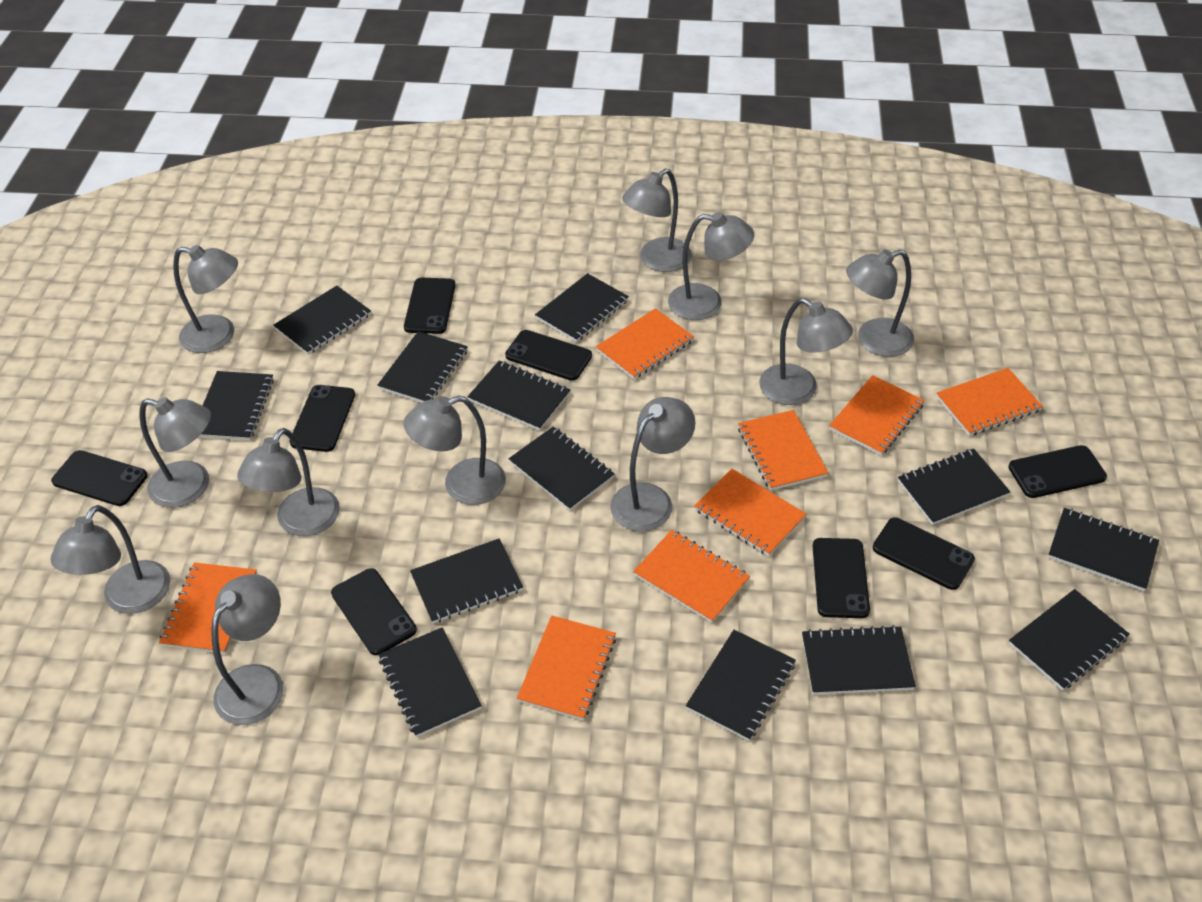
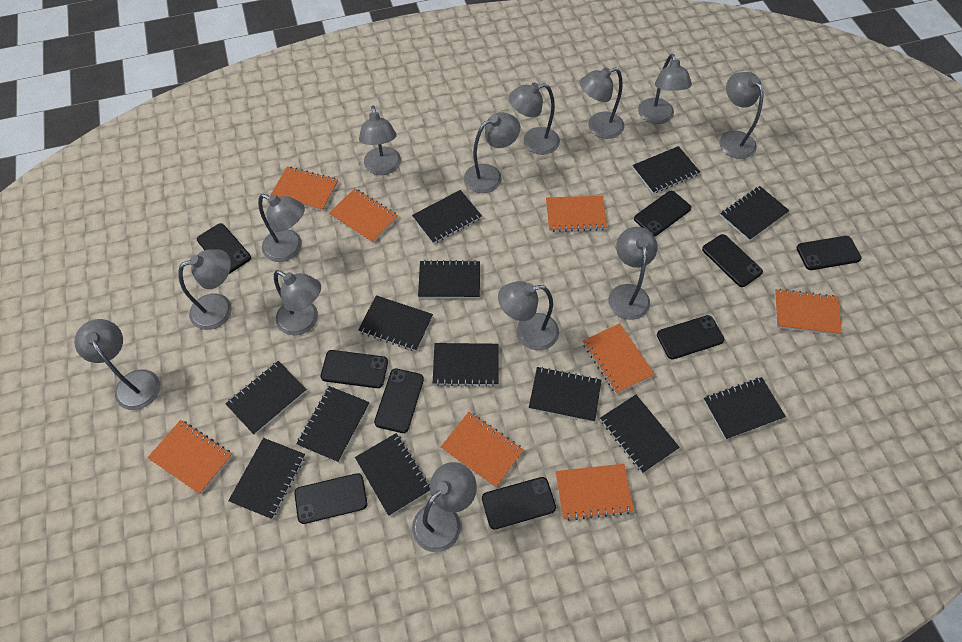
black phone: [51,450,147,506] [289,385,355,452] [331,568,417,655] [404,278,456,334] [505,330,592,381] [813,538,870,618] [873,517,975,590] [1008,445,1107,498] = 8 -> [197,223,251,274] [295,473,367,524] [321,350,388,388] [374,369,424,433] [482,477,556,529] [634,191,691,236] [657,315,724,359] [702,234,763,287] [797,236,861,270] = 9
grey lamp: [50,505,170,614] [139,397,211,508] [173,245,238,353] [211,574,283,725] [237,428,340,536] [403,396,506,505] [610,397,695,531] [622,168,692,272] [668,212,754,320] [759,298,853,405] [846,249,914,357] = 11 -> [74,319,160,410] [178,249,232,330] [258,194,305,262] [274,270,321,335] [359,105,401,175] [412,462,477,552] [464,112,520,193] [498,281,559,350] [508,83,560,155] [580,67,624,139] [608,227,658,320] [638,54,692,124] [720,72,764,159] = 13

